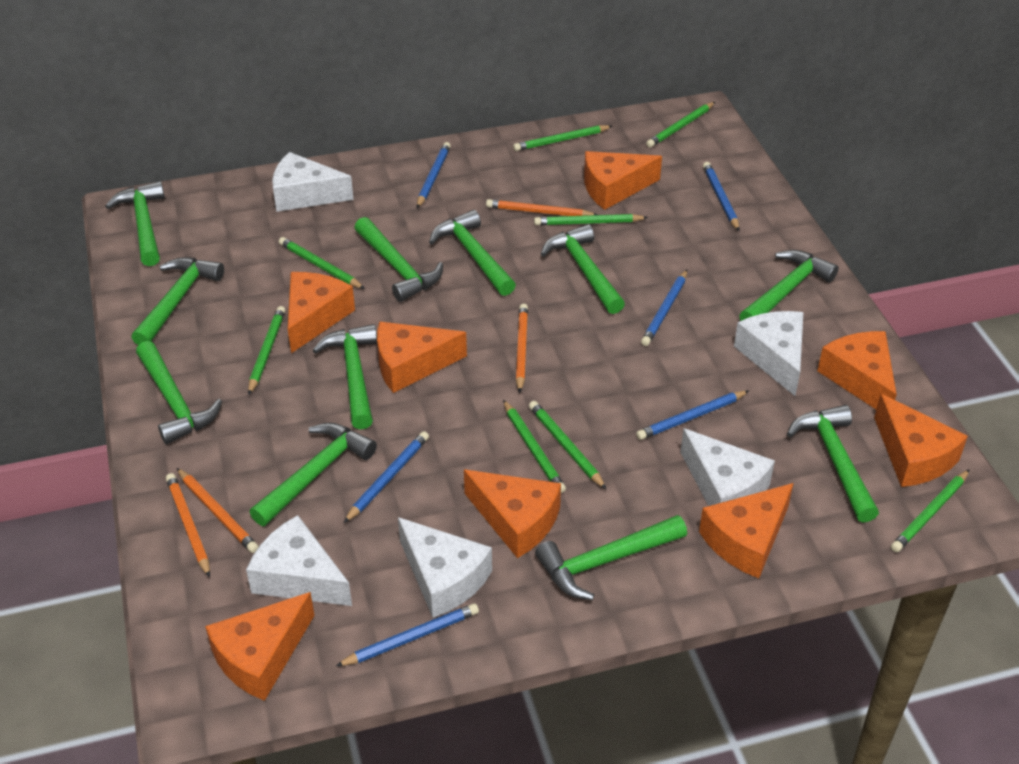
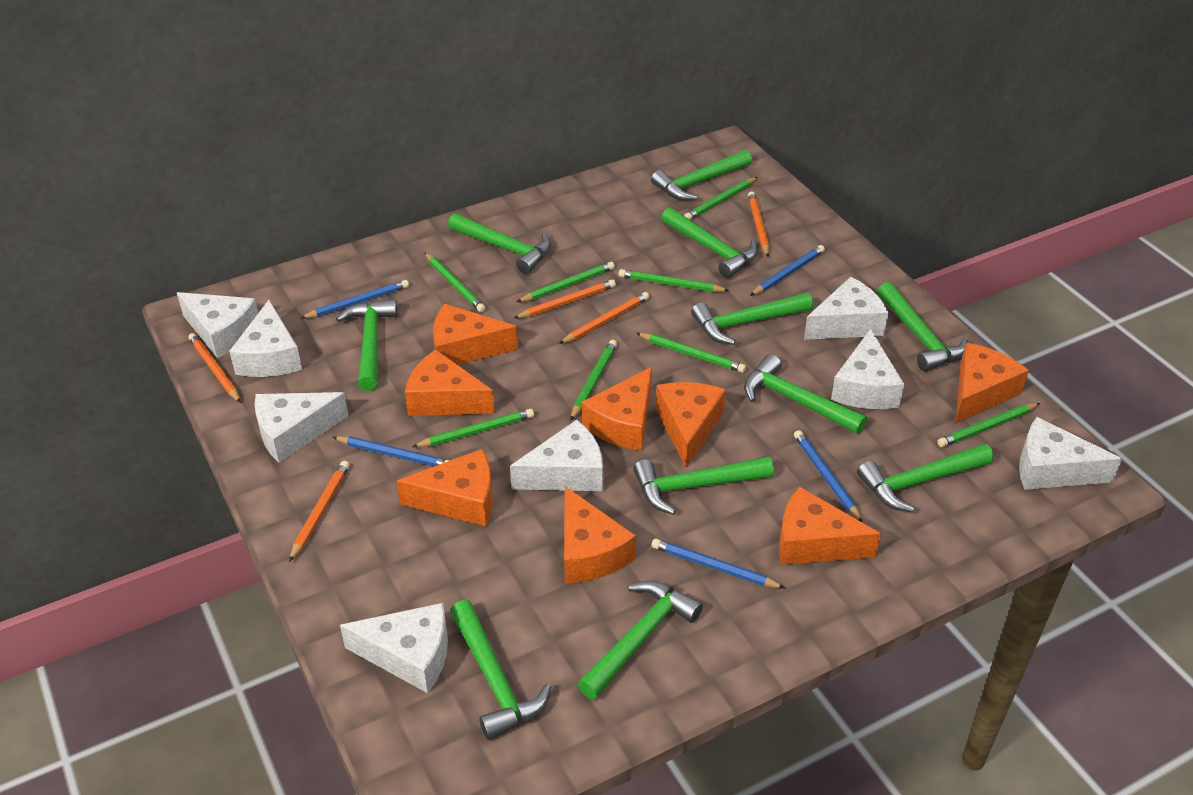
blue pencil: [336,603,479,666] [344,431,429,523] [417,142,451,208] [636,391,749,440] [641,270,687,346] [703,162,739,231] = 6 -> [301,280,409,318] [333,436,450,466] [652,539,785,588] [750,245,825,296] [794,430,863,523] = 5
orange pencil: [166,473,210,578] [177,468,259,553] [486,199,597,216] [516,304,528,393] = 4 -> [189,333,241,403] [289,461,349,562] [514,279,616,318] [559,292,649,344] [748,191,769,257] = 5
white cheese: [246,515,352,606] [272,152,354,212] [398,517,492,618] [680,428,775,506] [734,311,803,396] = 5 -> [177,292,258,358] [229,300,302,377] [255,392,348,463] [340,603,448,693] [510,420,603,491] [804,277,889,340] [831,329,904,409] [1019,417,1122,490] = 8

